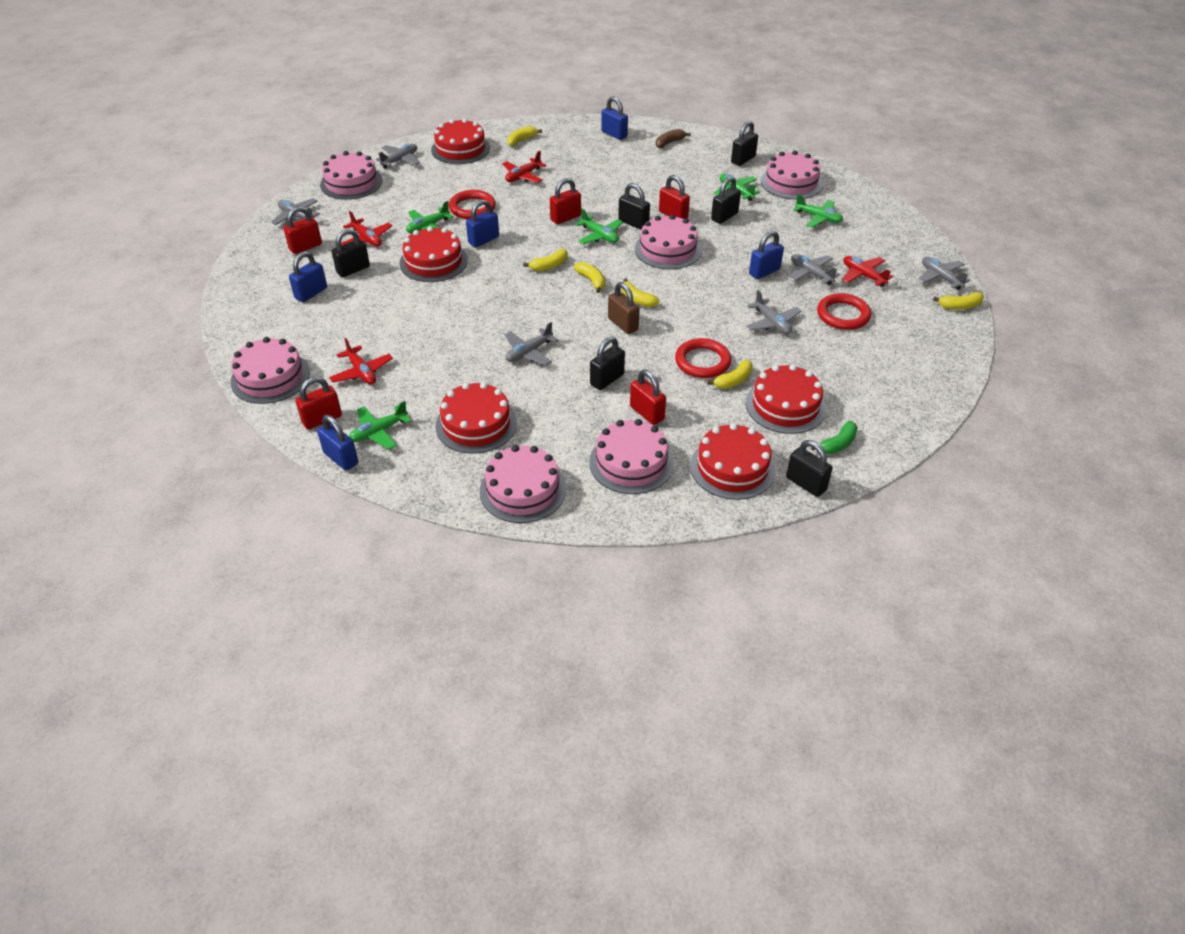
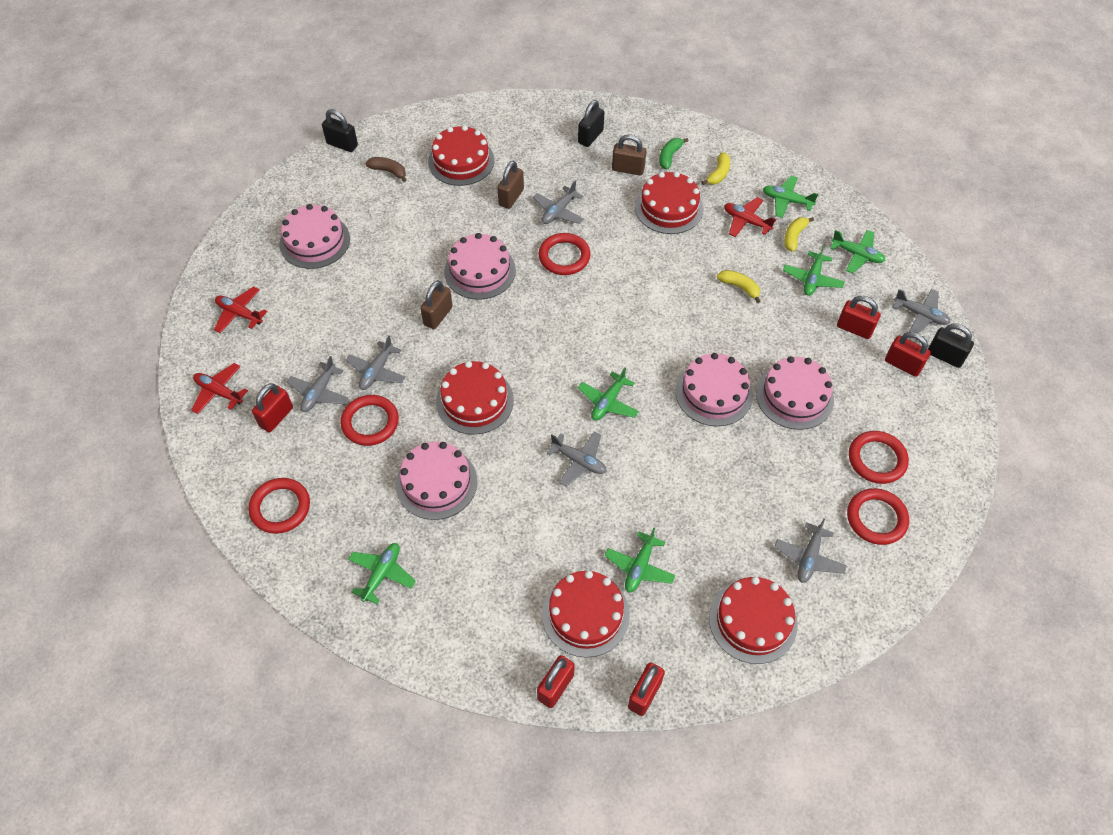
black padlock: [332,229,370,277] [590,337,625,390] [618,183,650,230] [711,177,741,224] [731,121,758,166] [786,440,833,497] = 6 -> [322,109,358,152] [578,100,605,147] [928,324,974,368] = 3
blue padlock: [289,251,327,302] [317,415,358,471] [466,200,499,247] [601,96,628,140] [749,231,784,279] = 5 -> none = 0
brown padlock: [608,282,640,334] = 1 -> [420,280,453,329] [497,161,524,209] [612,135,646,175] = 3
green plane: [349,401,411,450] [406,201,454,233] [575,209,623,244] [713,174,760,201] [793,194,843,228] = 5 -> [348,543,416,604] [578,367,639,421] [604,528,676,592] [763,176,819,218] [783,244,845,296] [830,230,886,273] = 6
pink cake: [230,337,310,404] [320,151,383,200] [479,445,566,523] [589,419,674,494] [635,215,702,269] [761,151,823,199] = 6 -> [279,204,350,269] [396,441,477,520] [444,233,516,300] [675,353,753,426] [756,356,834,430] = 5
red plane: [329,338,393,385] [341,211,392,247] [502,151,547,183] [842,256,893,287] = 4 -> [191,363,248,414] [214,286,268,333] [724,197,776,237] = 3
red ring: [449,190,496,219] [675,338,731,378] [817,293,871,330] = 3 -> [249,478,310,534] [341,395,399,446] [538,233,591,275] [847,488,909,545] [849,431,909,484] = 5
yellow banana: [507,126,542,146] [523,249,568,271] [574,262,605,293] [621,278,659,307] [707,360,753,389] [933,292,984,310] = 6 -> [702,152,730,185] [717,270,761,303] [784,217,814,252] = 3

